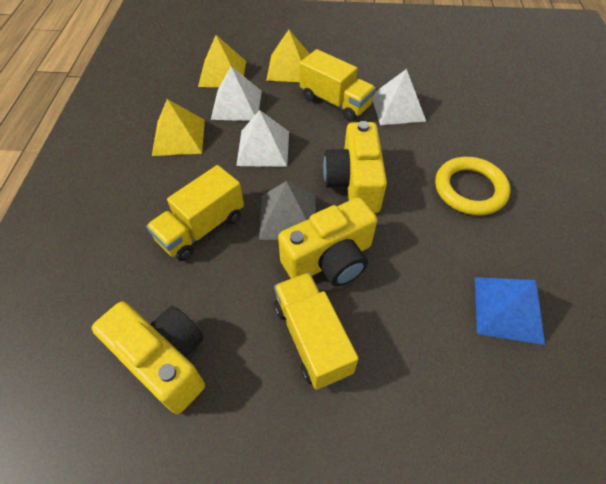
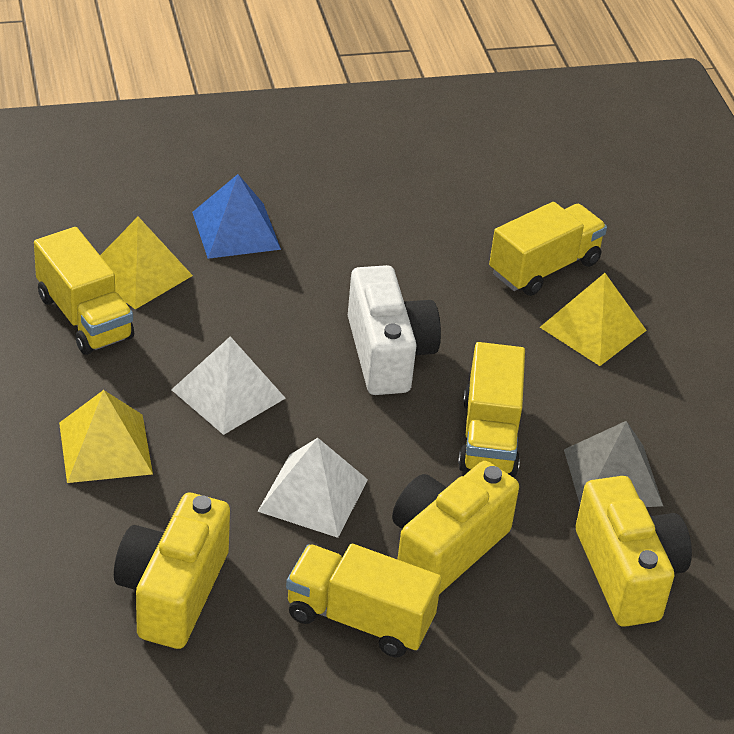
white camera: none = 0 -> [348,265,441,395] = 1
white pyramid: [211,66,262,121] [236,110,289,167] [373,69,426,125] = 3 -> [171,336,286,435] [257,438,368,538] = 2
yellow ring: [435,157,510,216] = 1 -> none = 0
yellow truck: [146,165,244,261] [274,272,359,390] [300,49,376,121] = 3 -> [34,227,134,355] [286,544,442,658] [458,342,525,477] [489,202,607,296] = 4

